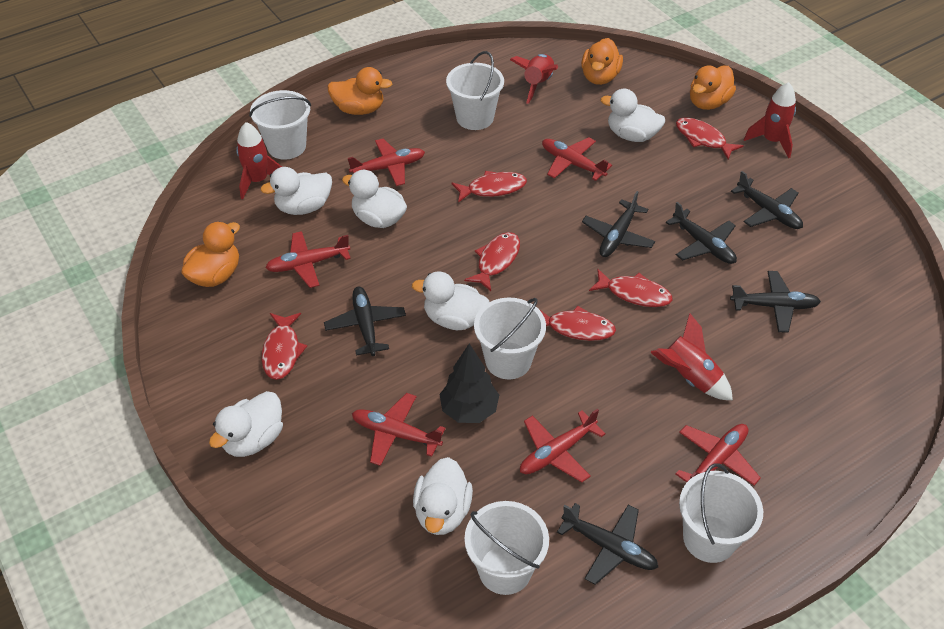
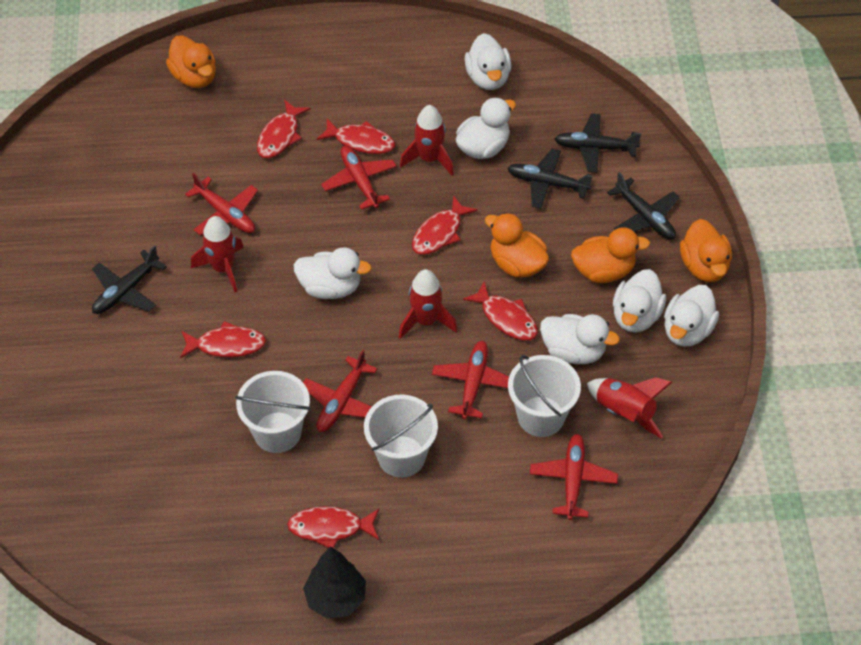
black plane: [324,287,406,356] [557,503,658,585] [582,191,655,257] [666,202,737,264] [730,271,821,333] [731,171,803,229] = 6 -> [92,245,167,314] [508,149,592,209] [555,114,641,173] [607,172,680,239] = 4
red plane: [265,231,351,288] [348,139,425,186] [352,393,446,466] [520,409,606,482] [542,137,612,181] [675,424,761,485] = 6 -> [185,173,258,235] [303,350,377,432] [321,146,397,210] [432,341,509,419] [530,434,618,520] = 5
white bucket: [249,90,311,160] [446,51,504,130] [465,501,549,595] [474,298,546,379] [679,463,763,563] = 5 -> [235,371,310,453] [364,395,438,478] [508,355,581,437] = 3

